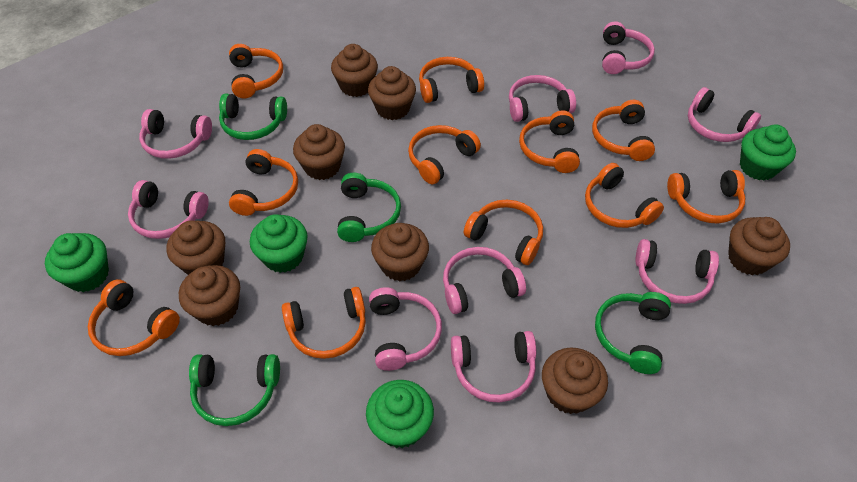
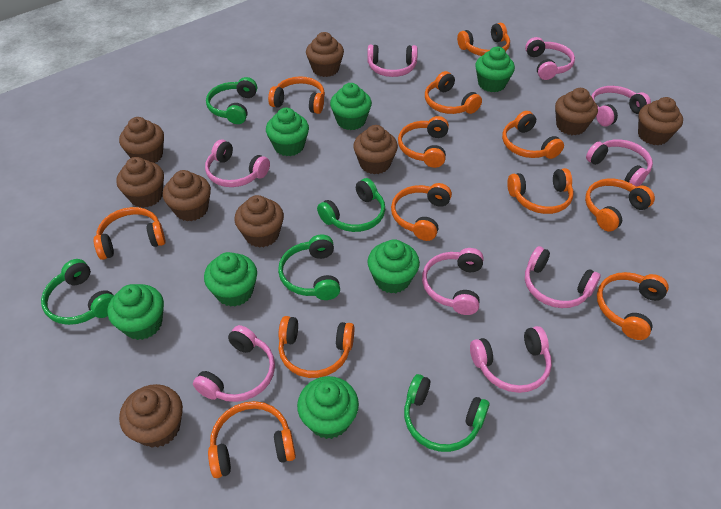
brown cupcake: [166,220,225,275] [179,265,240,326] [293,124,345,180] [331,44,378,97] [368,66,416,120] [371,223,429,281] [542,347,608,414] [728,217,790,275] = 8 -> [116,157,164,208] [119,117,164,163] [119,384,183,448] [163,170,211,221] [234,195,284,248] [306,32,344,77] [353,125,398,174] [555,88,598,135] [638,97,683,145] = 9
green cupcake: [45,233,109,292] [250,214,307,273] [366,380,434,448] [740,125,796,180] = 4 -> [108,284,164,340] [204,252,257,307] [266,108,309,156] [297,376,359,439] [330,83,372,130] [367,239,420,293] [475,47,515,92] = 7
green headphones: [189,354,280,426] [219,93,287,140] [337,173,401,242] [595,292,671,374] = 4 -> [41,259,114,325] [206,77,257,124] [278,234,340,300] [317,178,385,232] [404,374,490,452] = 5
orange headphones: [88,280,180,356] [229,44,283,99] [229,149,298,216] [282,287,366,359] [408,125,481,184] [419,57,484,103] [464,200,543,265] [519,110,580,173] [585,163,664,228] [592,100,655,161] [667,170,745,223] = 11 -> [94,207,166,260] [208,401,296,478] [268,76,325,114] [278,316,354,378] [391,183,452,241] [398,116,449,168] [425,71,482,114] [457,23,510,56] [502,111,564,159] [507,168,574,214] [585,179,655,231] [597,272,669,340] = 12

